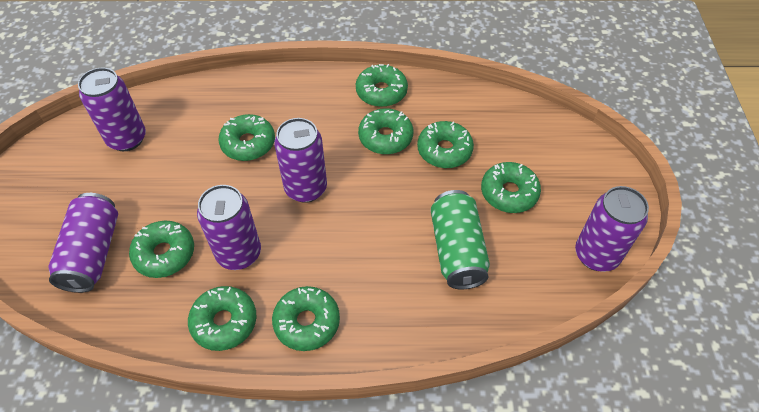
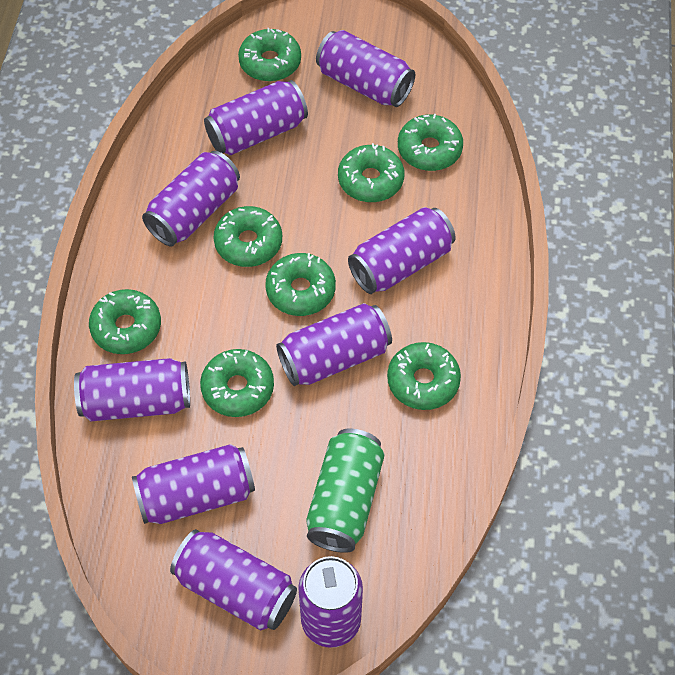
purple can: [48,193,118,293] [78,67,146,151] [197,185,261,270] [274,118,327,203] [575,186,649,272] = 5 -> [74,358,190,421] [132,444,255,524] [142,151,240,247] [170,529,297,631] [204,80,308,155] [276,303,392,386] [298,556,363,648] [316,30,415,107] [348,207,456,294] = 9

